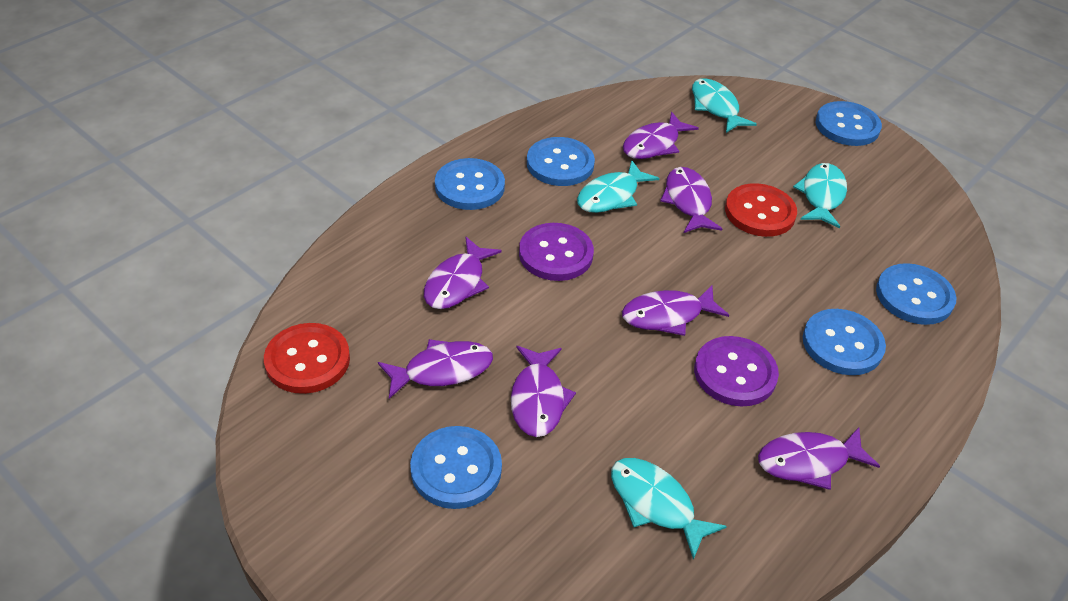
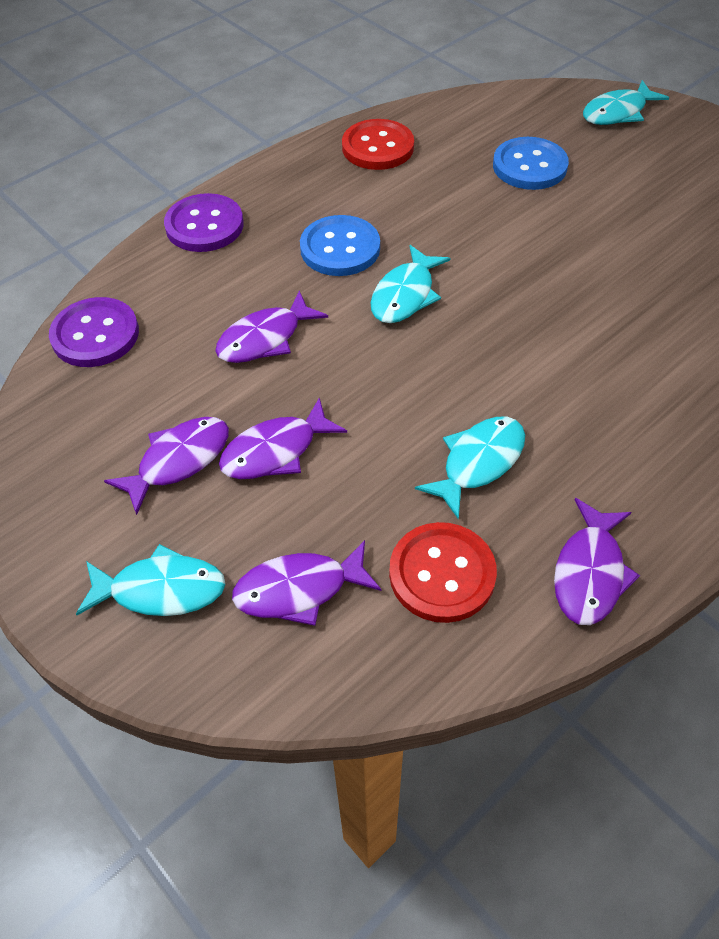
blue button: [410,426,502,509] [435,158,505,210] [527,137,595,186] [803,309,886,375] [816,101,882,146] [876,263,956,325] = 6 -> [300,215,380,276] [493,137,569,190] = 2
purple fish: [378,339,493,399] [424,237,502,309] [511,346,576,437] [622,286,729,336] [623,112,699,159] [660,167,722,233] [758,427,880,490] = 7 -> [104,417,229,515] [215,290,328,363] [219,397,347,479] [232,540,381,626] [554,498,640,625] = 5

